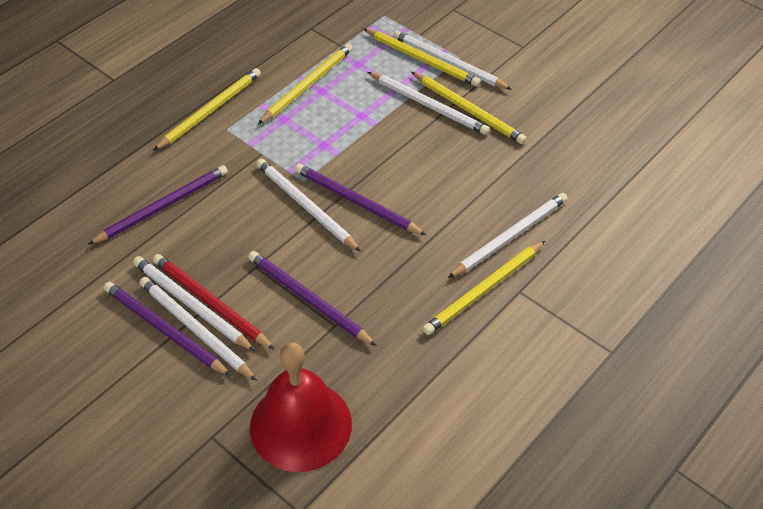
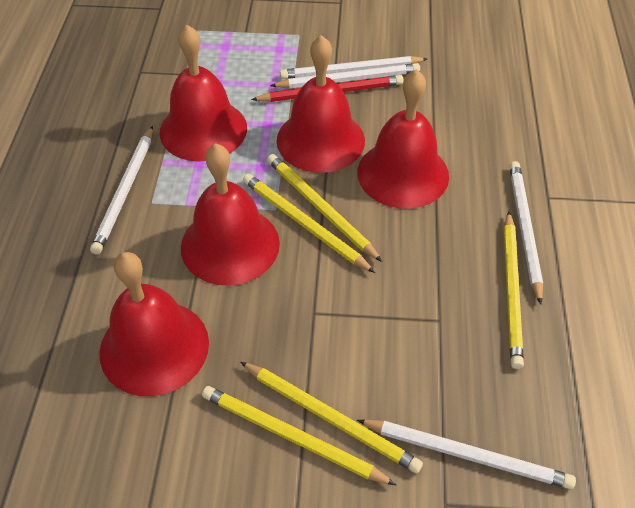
purple pencil: [88,165,228,245] [104,282,231,376] [248,251,377,346] [295,164,426,235] = 4 -> none = 0
red bell: [250,342,352,472] = 1 -> [99,252,209,396] [160,25,247,162] [181,143,280,286] [277,35,365,173] [357,69,449,209] = 5
white pencil: [133,256,255,351] [139,277,257,381] [256,159,361,252] [368,72,490,135] [393,30,512,90] [448,193,568,278] = 6 -> [90,126,153,255] [270,63,420,88] [280,56,427,79] [357,420,576,489] [509,161,543,305] = 5

